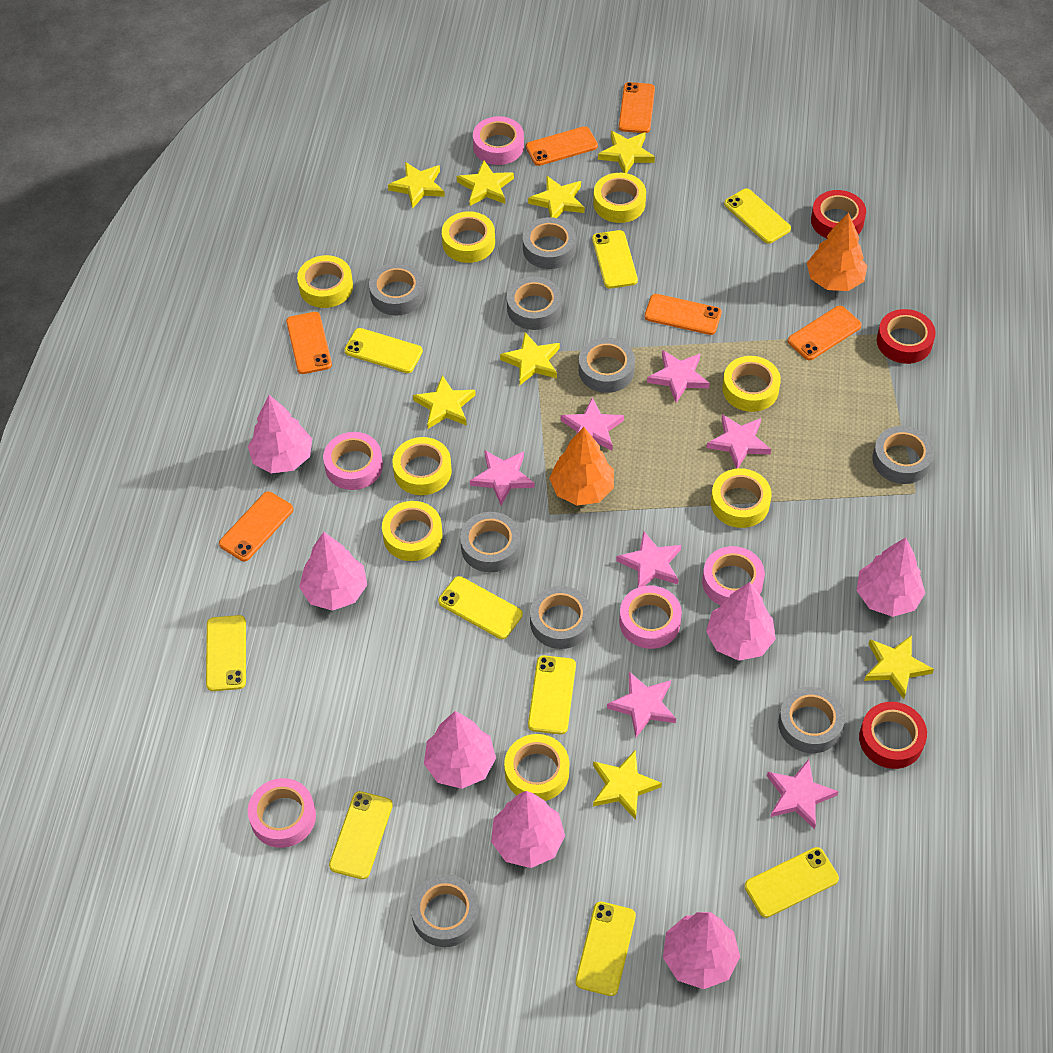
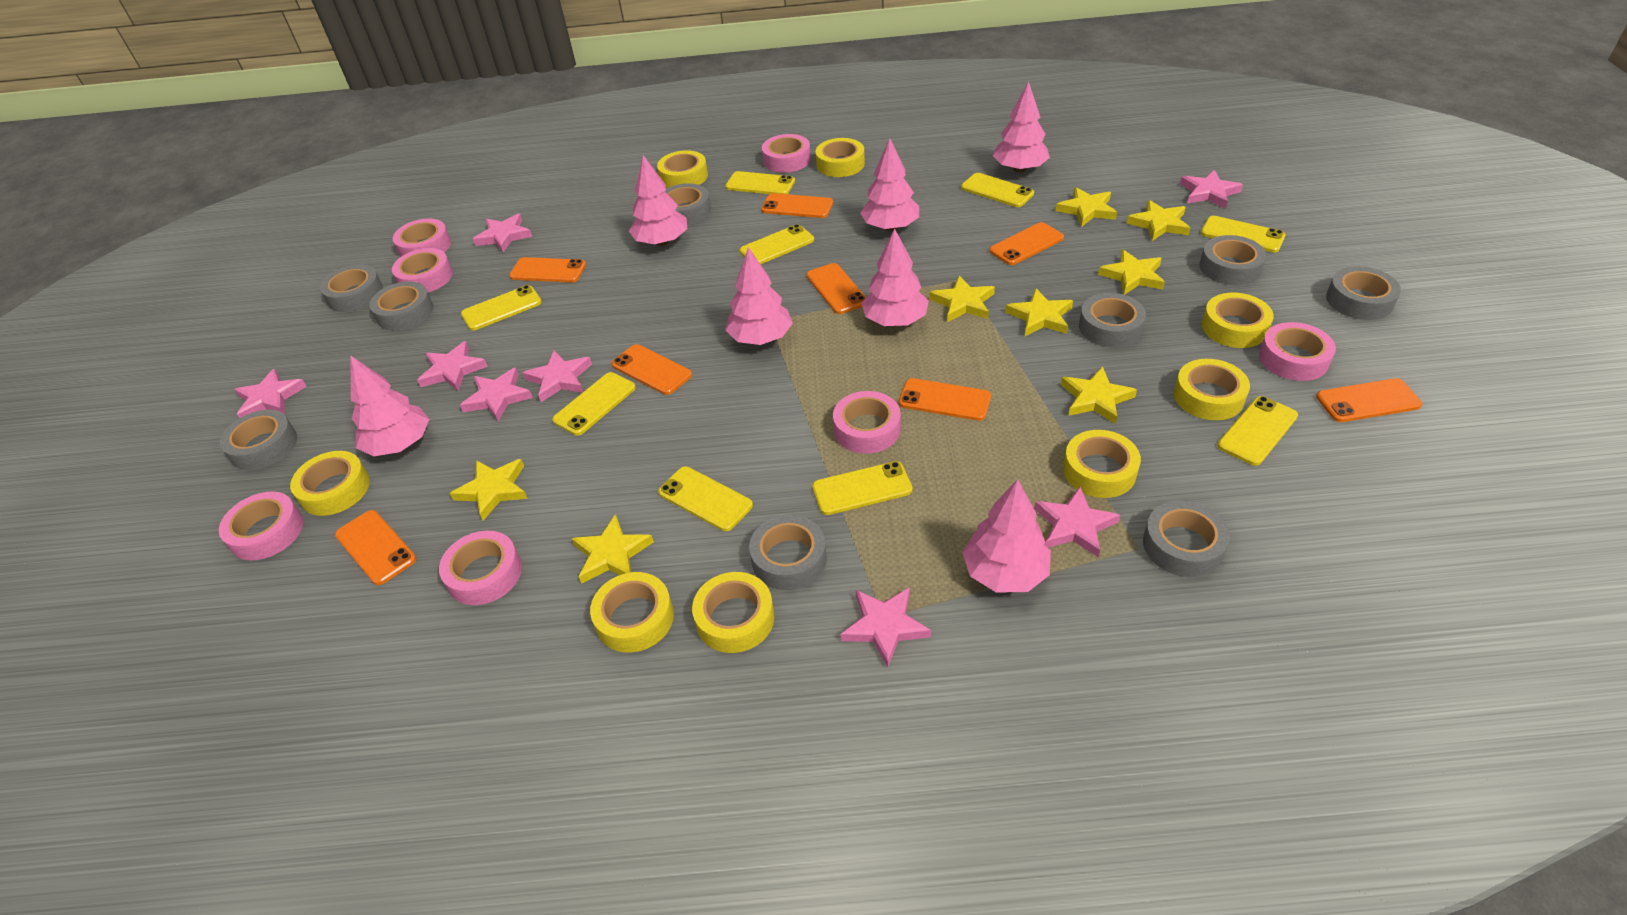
orange phone: [219,491,293,561] [286,312,332,374] [526,126,598,166] [619,82,655,133] [645,294,722,335] [788,306,862,360] = 6 -> [335,510,416,585] [509,257,586,283] [612,344,692,395] [761,193,833,218] [806,263,866,314] [899,378,991,421] [989,222,1064,265] [1316,378,1422,422] = 8
orange tree: [549,427,614,506] [807,212,867,291] = 2 -> none = 0
pink star: [470,450,535,505] [561,398,624,450] [607,672,676,737] [616,531,681,587] [647,350,710,403] [707,414,771,469] [767,759,839,829] = 7 -> [234,369,307,418] [417,341,488,391] [460,368,533,422] [473,214,532,252] [523,350,592,402] [840,587,931,667] [1034,487,1120,558] [1180,170,1243,209] = 8
pink tape: [248,778,316,848] [323,432,383,490] [473,116,524,165] [619,585,682,649] [702,546,765,605] = 5 -> [219,491,303,560] [392,248,453,292] [393,219,451,257] [439,531,522,605] [762,134,811,173] [833,391,901,454] [1259,322,1336,381] = 7
red tape: [811,190,866,239] [859,702,927,769] [877,309,936,364] = 3 -> none = 0

